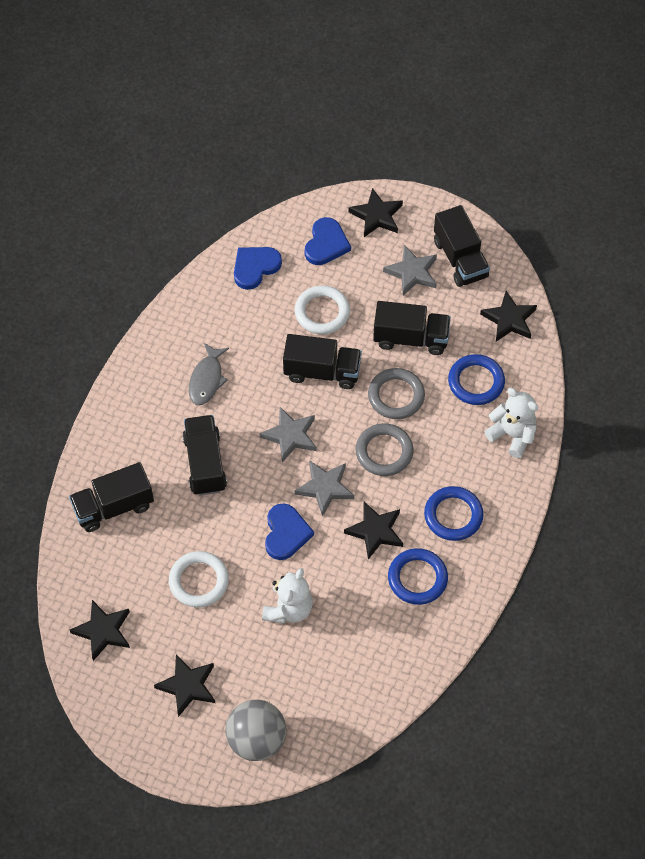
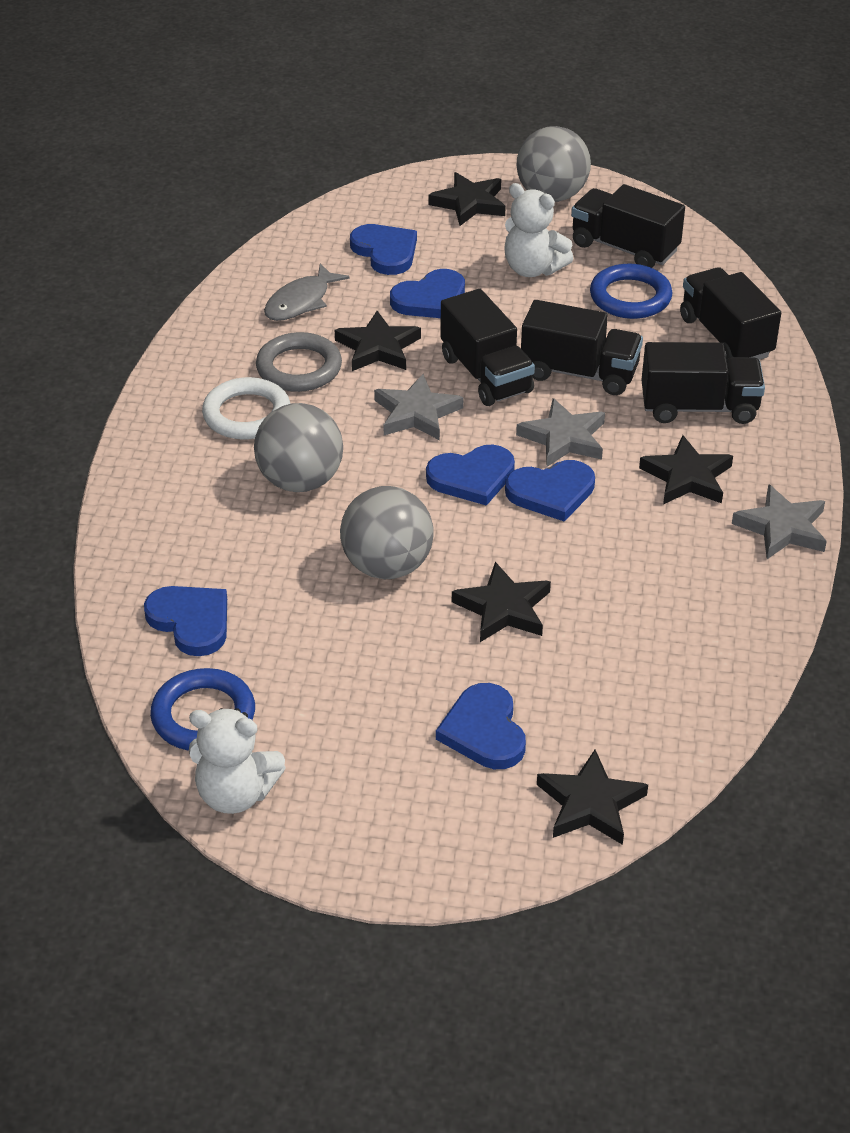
blue heart: [234,247,282,290] [265,503,314,560] [305,217,351,265] = 3 -> [144,586,227,656] [350,224,417,275] [390,269,465,318] [426,445,515,506] [436,683,526,769] [505,460,595,522] = 6
blue ring: [388,548,448,605] [424,486,483,541] [448,354,505,405] = 3 -> [150,668,255,750] [590,264,673,319] = 2
grey ball: [225,700,286,761] = 1 -> [254,403,343,492] [340,486,434,579] [516,126,591,202] = 3
grey ring: [356,423,414,476] [368,368,425,419] = 2 -> [256,332,342,392] = 1
white ring: [169,551,229,608] [295,285,350,334] = 2 -> [202,377,290,440] = 1

